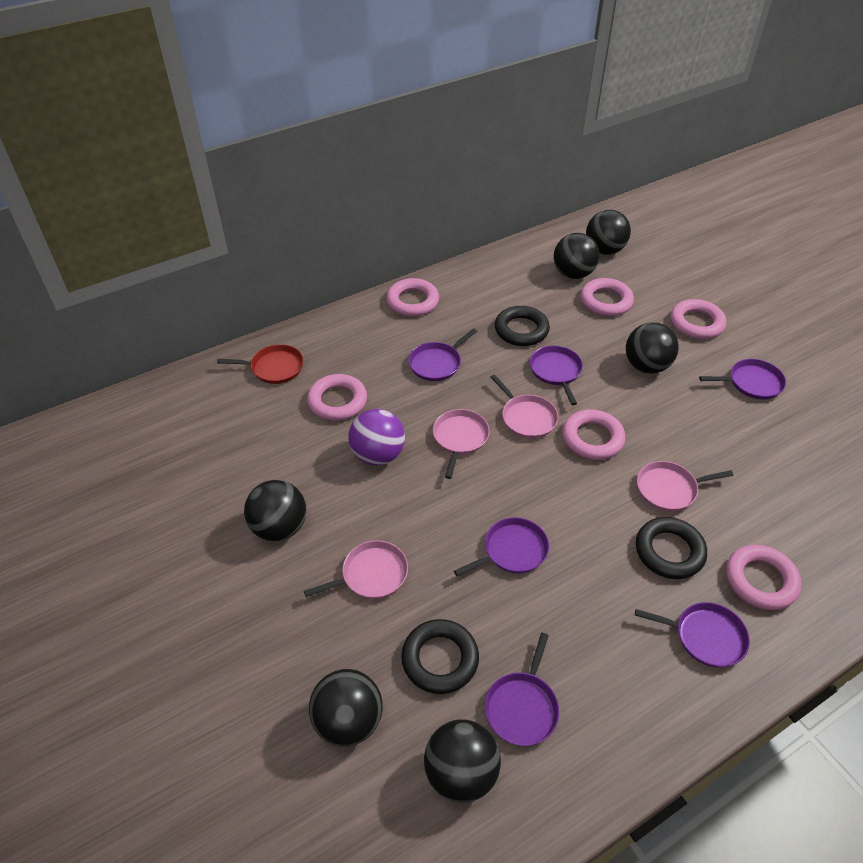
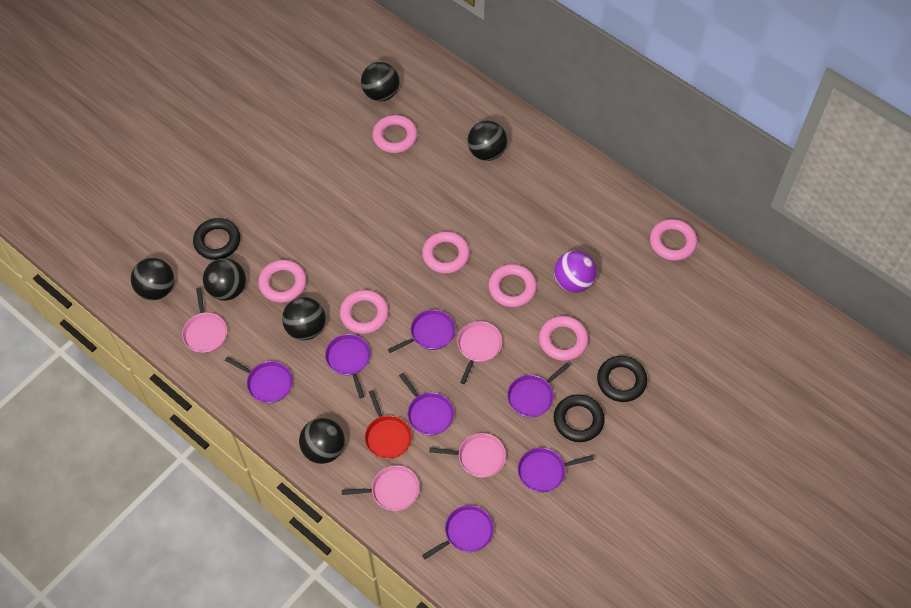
pink ring: [307,374,367,421] [386,278,439,317] [562,409,625,460] [580,278,634,316] [671,299,726,339] [726,545,802,610] = 6 -> [258,260,306,303] [340,290,389,334] [372,115,417,153] [422,231,470,274] [489,264,537,307] [539,316,588,361] [650,219,697,261] = 7
purple pan: [408,328,477,381] [454,517,549,577] [485,633,559,746] [530,345,583,405] [635,602,750,667] [699,359,786,399] = 6 -> [225,357,293,403] [325,334,371,398] [388,309,455,353] [399,373,454,435] [422,505,494,559] [507,363,570,417] [518,448,594,493] = 7

